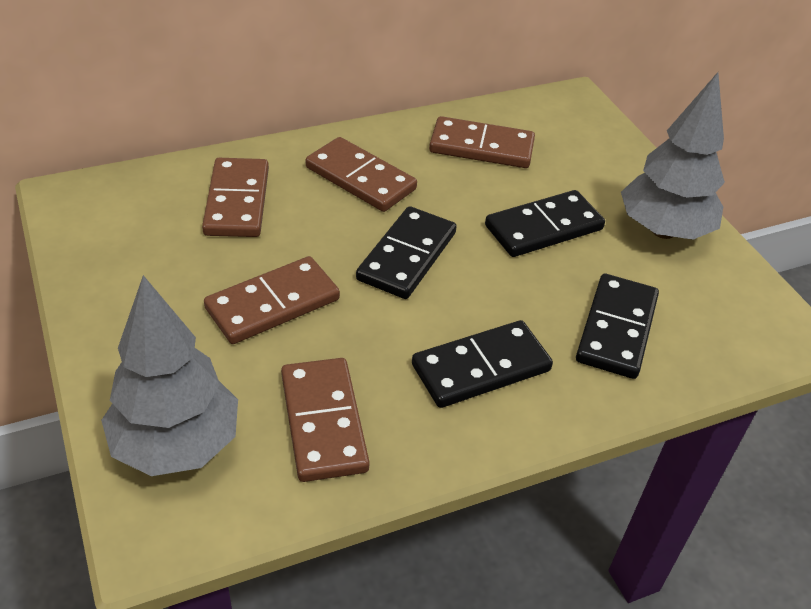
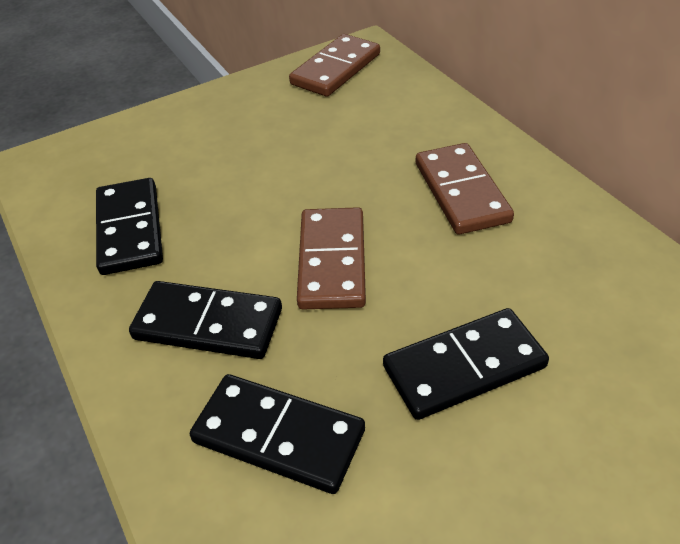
brown domino: [202,158,269,237] [204,256,340,344] [281,358,370,482] [306,137,417,212] [429,116,535,168] = 5 -> [289,34,380,97] [297,207,366,309] [416,143,514,234] = 3
grey tree: [101,275,238,476] [621,72,725,240] = 2 -> none = 0

